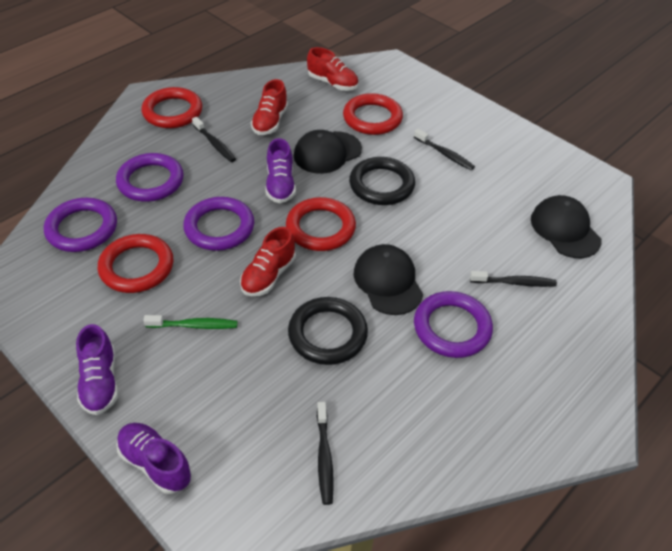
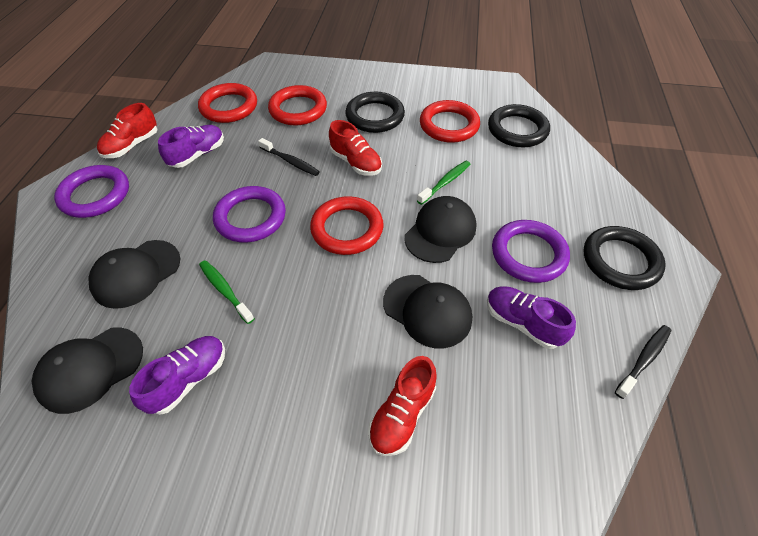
black cap: [294,130,362,174] [354,244,423,315] [531,195,601,258] = 3 -> [32,327,143,414] [88,240,180,309] [383,275,472,348] [404,196,477,263] = 4
black ring: [288,297,368,365] [349,157,415,205] = 2 -> [345,92,405,133] [488,104,550,147] [584,226,666,290] = 3
black toothbrush: [192,117,236,162] [317,402,334,505] [414,129,475,170] [470,271,557,287] = 4 -> [258,138,320,176] [615,325,671,399] = 2
green toothbrush: [143,315,238,329] = 1 -> [199,260,255,324] [417,161,470,205] = 2
purple ring: [44,198,117,252] [116,153,184,202] [183,197,254,251] [414,291,493,358] = 4 -> [54,165,129,218] [213,186,286,243] [492,220,570,283] = 3

